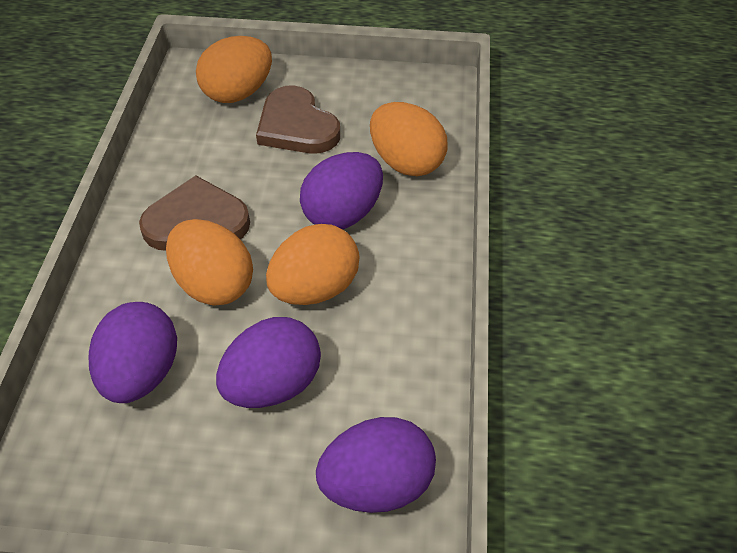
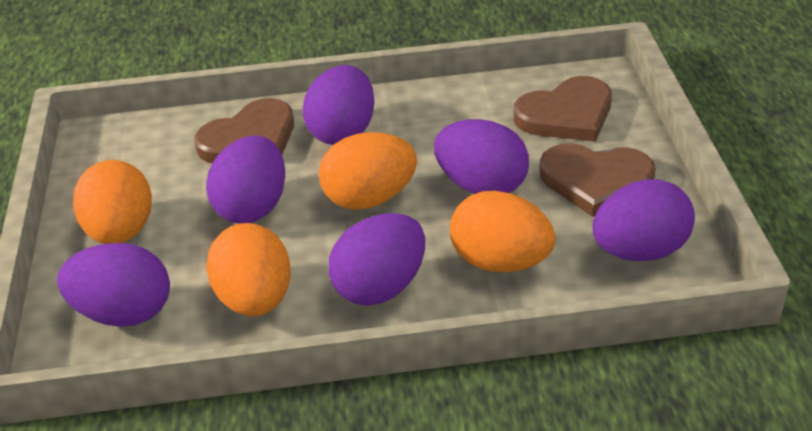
brown heart: [139,175,250,251] [256,85,340,154] = 2 -> [194,98,294,163] [514,76,612,142] [539,143,656,217] = 3
purple egg: [89,302,177,403] [216,317,321,408] [300,152,383,229] [316,417,436,513] = 4 -> [57,243,170,327] [206,136,285,224] [302,65,375,145] [328,213,425,306] [434,119,529,194] [593,179,695,261] = 6

